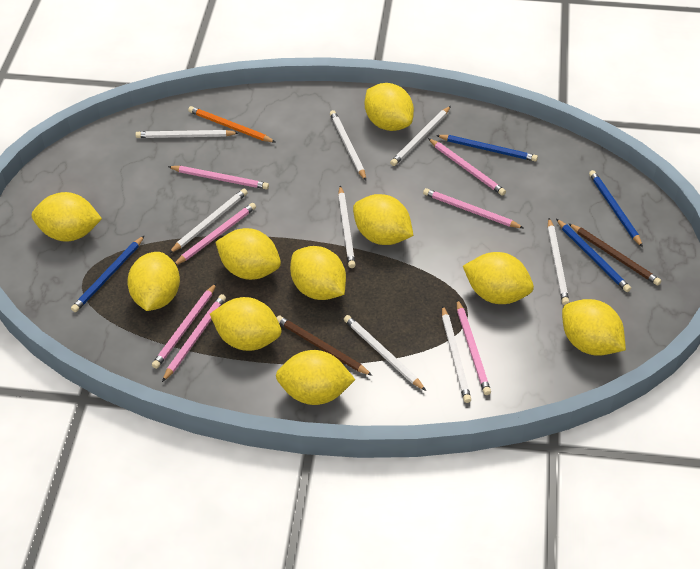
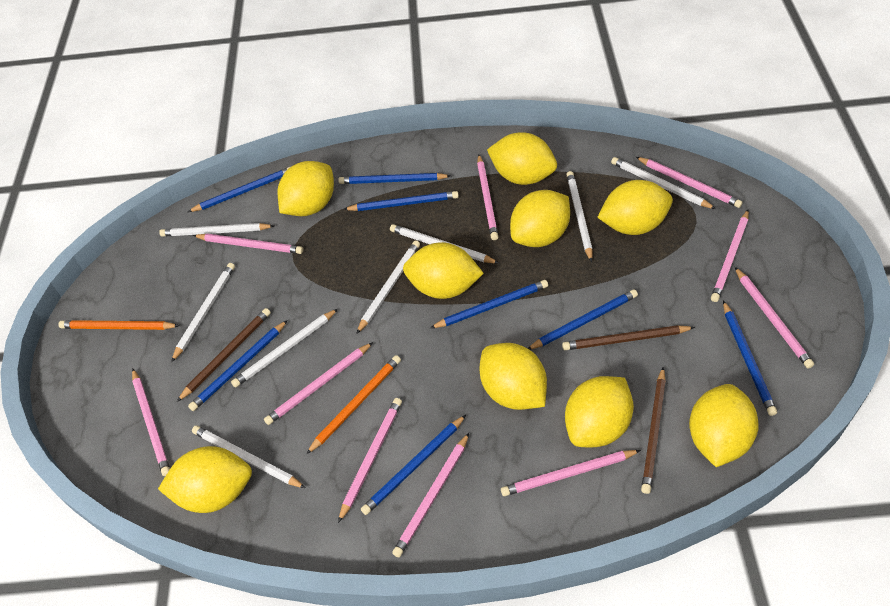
blue pencil: [71,235,145,312] [436,135,538,161] [556,219,631,292] [589,170,643,247] = 4 -> [188,167,290,212] [188,320,288,411] [338,173,450,184] [343,191,459,211] [361,415,466,515] [430,280,548,328] [528,289,638,350] [723,301,777,416] = 8
brown pencil: [277,316,372,376] [568,223,661,285] = 2 -> [177,308,271,402] [562,325,695,350] [641,367,666,494] = 3
orange pencil: [188,106,276,143] = 1 -> [58,320,180,330] [306,355,401,454] = 2
pink pencil: [152,283,216,369] [162,294,226,382] [168,166,269,189] [175,203,256,265] [423,188,523,228] [428,138,506,196] [457,299,491,395] = 7 -> [132,369,170,476] [193,234,303,254] [264,342,373,425] [338,398,402,523] [392,433,469,557] [477,155,498,240] [501,450,641,496] [636,157,743,208] [711,210,749,302] [735,267,814,369] = 10
yellow lemon: [32,192,102,242] [127,252,180,311] [210,297,281,351] [215,228,281,280] [276,350,355,405] [290,246,346,300] [353,194,413,245] [365,83,414,131] [463,252,534,304] [562,299,626,356] = 10 -> [158,446,252,513] [278,161,334,216] [403,242,484,299] [480,343,547,410] [487,133,557,185] [510,190,570,247] [565,376,634,447] [597,180,673,235] [689,384,759,467] = 9

